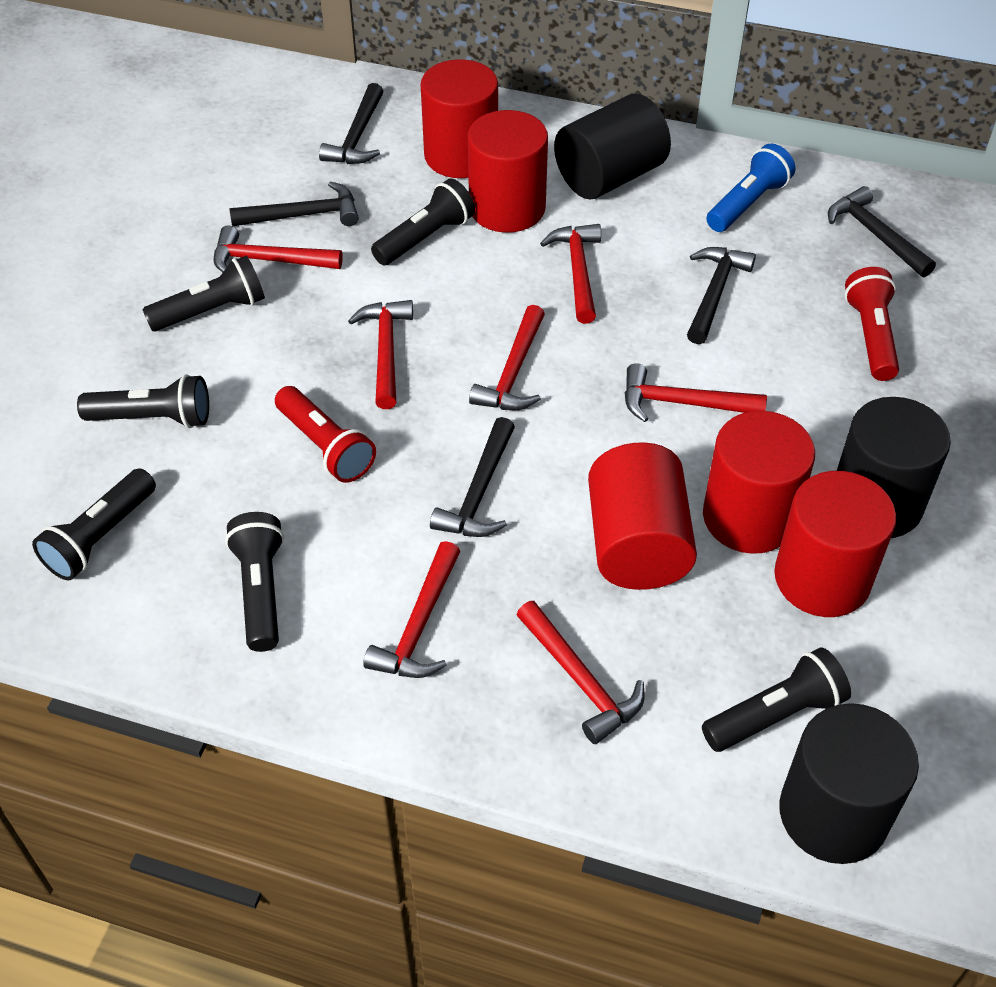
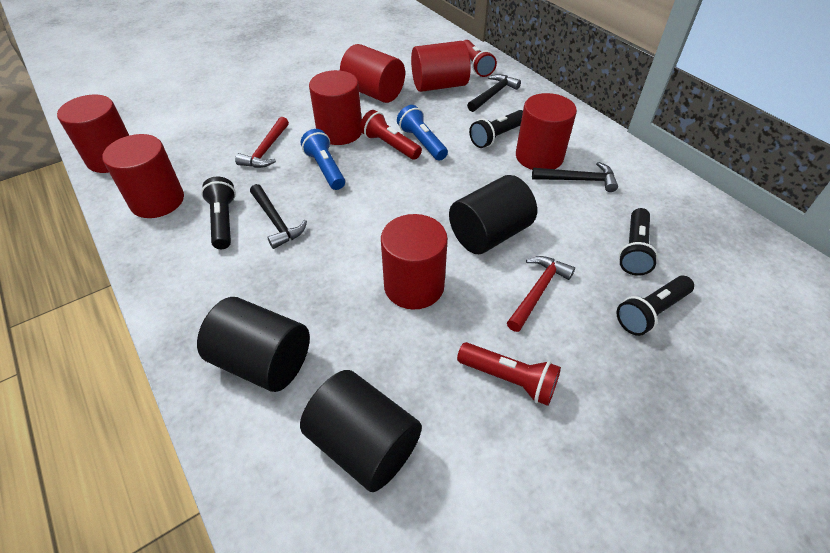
black flashlight: [32,469,156,580] [77,374,209,428] [142,256,265,331] [225,512,284,652] [371,178,475,265] [702,648,851,752] = 6 -> [201,176,236,249] [469,110,523,148] [616,276,694,336] [619,208,658,276] = 4
black hammer: [229,181,359,226] [319,83,384,164] [430,417,515,537] [687,247,756,344] [828,186,936,277] = 5 -> [250,184,307,249] [467,74,521,112] [532,162,618,192] = 3
blue flashlight: [706,144,795,232] = 1 -> [301,129,345,190] [397,105,448,161] = 2
red cylinder: [420,59,498,178] [468,110,548,233] [588,442,697,590] [703,411,815,554] [774,471,896,617] = 5 -> [57,95,129,173] [102,134,184,218] [309,70,362,145] [340,44,405,103] [381,214,448,310] [411,41,471,92] [516,93,577,170] = 7
red flashlight: [275,386,376,483] [845,267,899,381] = 2 -> [360,110,422,160] [457,342,561,406] [464,40,497,77] = 3
red hammer: [213,226,343,272] [348,300,413,409] [363,541,461,678] [469,305,545,410] [516,601,645,744] [540,224,601,324] [625,363,767,422] = 7 -> [235,117,289,168] [507,256,575,332] = 2

